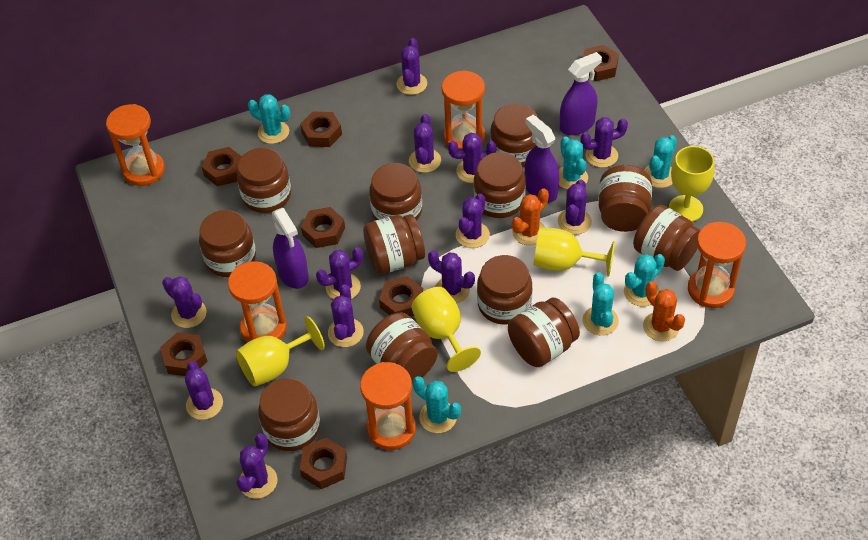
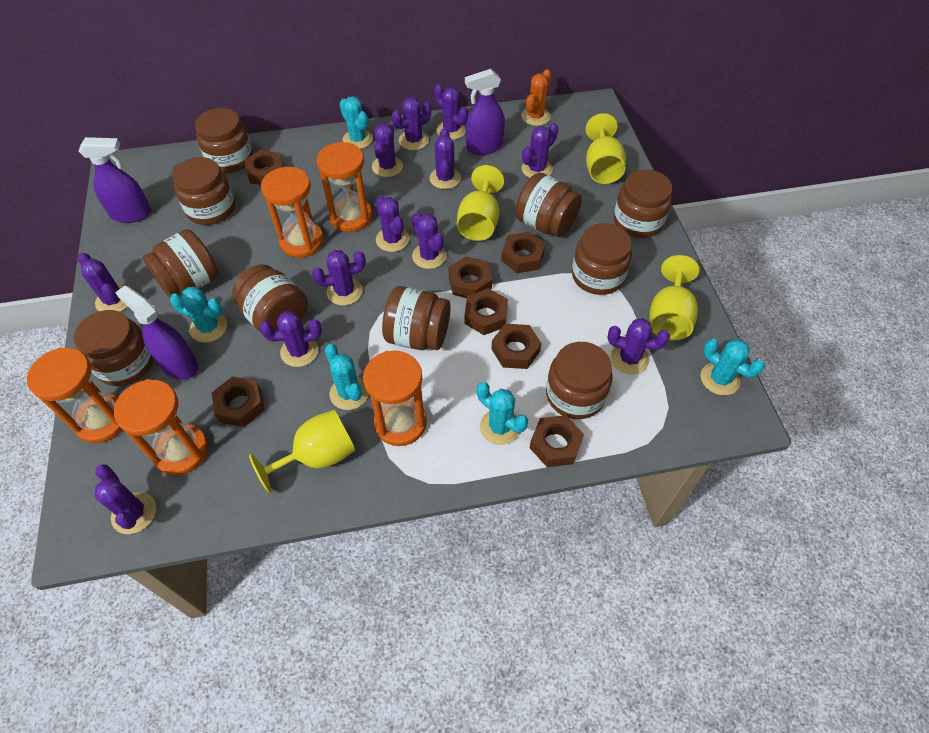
brown jar: [199,210,256,277] [237,148,291,213] [258,378,320,451] [363,214,425,274] [366,312,438,383] [369,163,422,221] [473,152,526,218] [477,255,533,325] [490,104,538,167] [508,298,580,367] [599,165,652,232] [633,205,700,271] = 12 -> [74,310,154,386] [143,229,219,298] [173,157,235,225] [195,108,253,173] [232,264,308,334] [382,286,450,350] [515,173,582,237] [546,342,613,419] [572,223,632,295] [614,169,672,238] = 10
orange cactus: [512,188,549,246] [643,281,685,341] = 2 -> [521,69,551,126] = 1
turquoise cactus: [248,94,290,144] [413,376,461,433] [559,136,588,189] [582,272,619,335] [624,254,665,307] [644,135,677,188] = 6 -> [170,287,227,343] [325,344,369,410] [339,96,373,149] [477,382,528,445] [701,338,765,395] = 5

